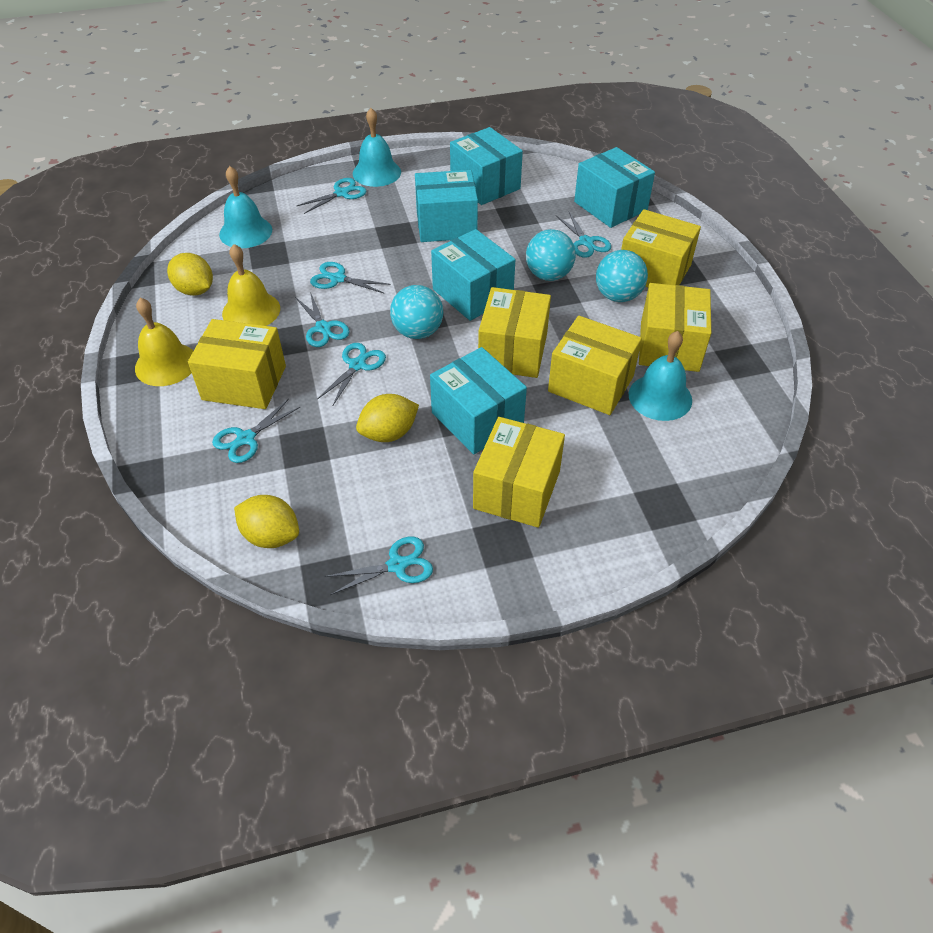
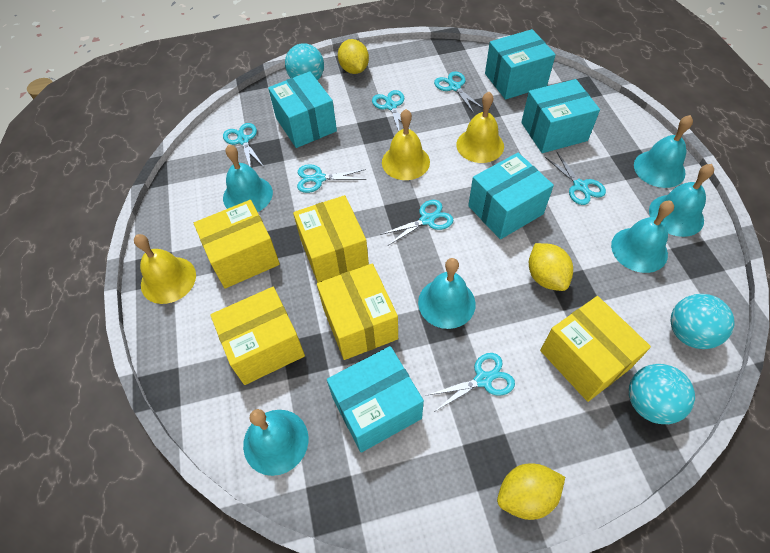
turquoise bell: [219,166,272,248] [353,108,401,187] [629,331,692,421] = 3 -> [223,145,273,212] [243,409,309,476] [418,258,476,329] [611,201,674,273] [634,115,693,188] [649,164,714,237] = 6
yellow bell: [135,298,193,386] [222,244,280,326] = 2 -> [134,234,196,304] [382,109,430,180] [456,92,504,163] = 3
yellow box: [188,319,286,409] [473,417,565,528] [478,287,551,378] [548,316,642,415] [621,209,701,287] [639,283,711,372] = 6 -> [194,200,280,288] [210,287,305,385] [293,195,369,283] [317,264,398,360] [540,296,651,402] = 5

